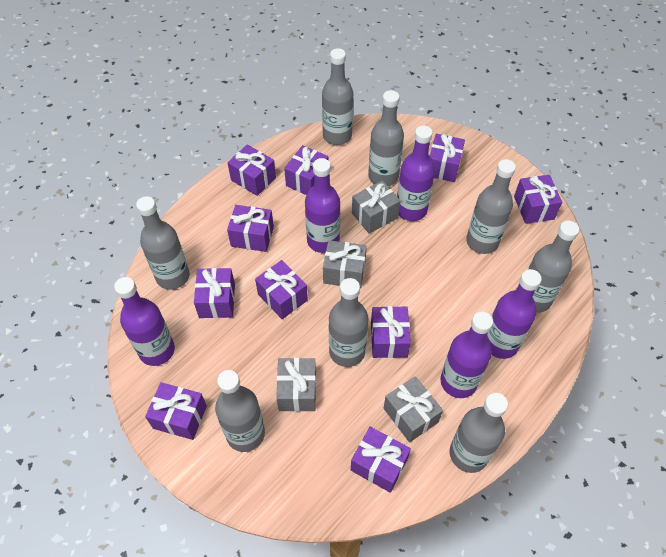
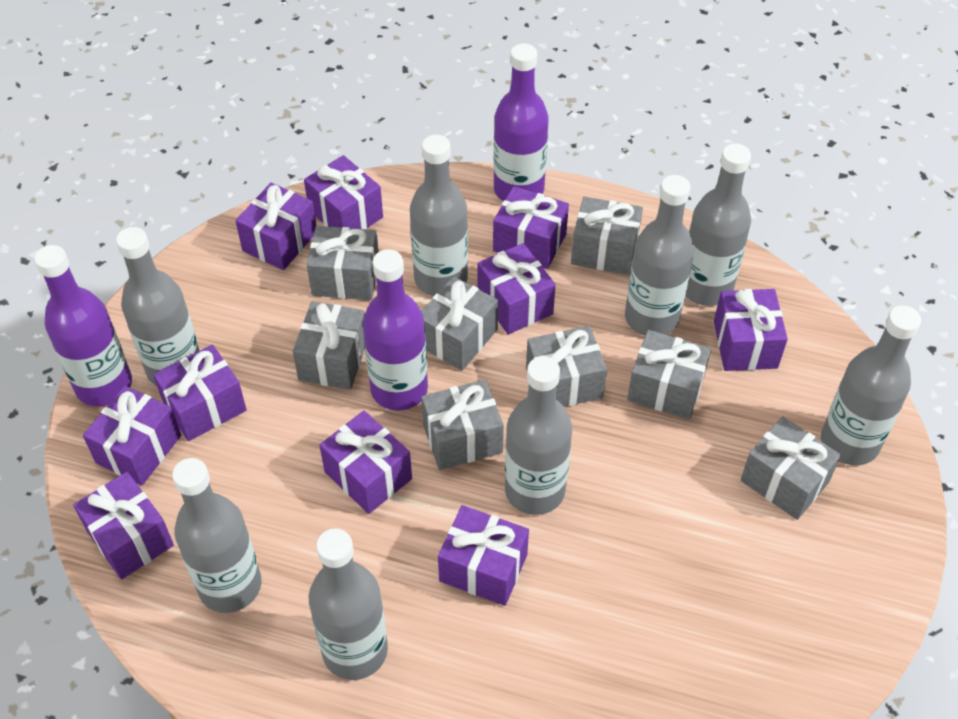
grey gift: [276,358,316,412] [323,240,367,289] [352,181,401,234] [384,376,443,442] = 4 -> [293,301,365,390] [307,226,379,300] [421,276,498,371] [421,380,504,470] [526,326,607,407] [571,196,643,275] [627,330,711,419] [741,416,841,520] = 8
purple bottle: [114,277,175,366] [305,158,340,253] [397,126,435,221] [440,312,493,398] [486,269,542,359] = 5 -> [35,245,132,406] [363,249,428,411] [493,43,549,201] = 3

